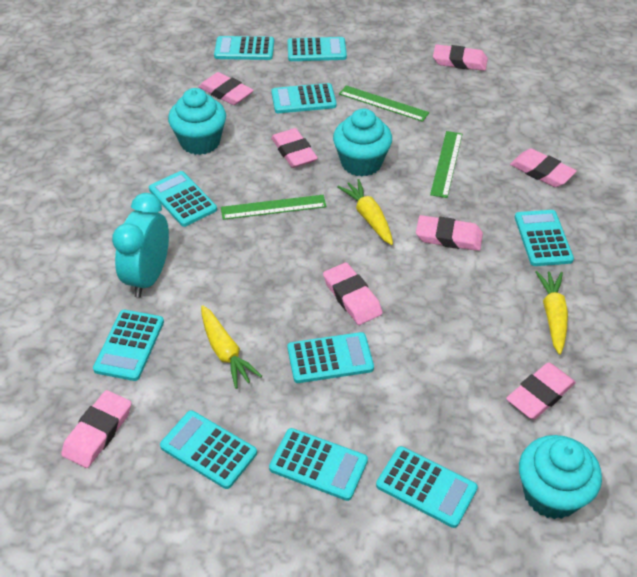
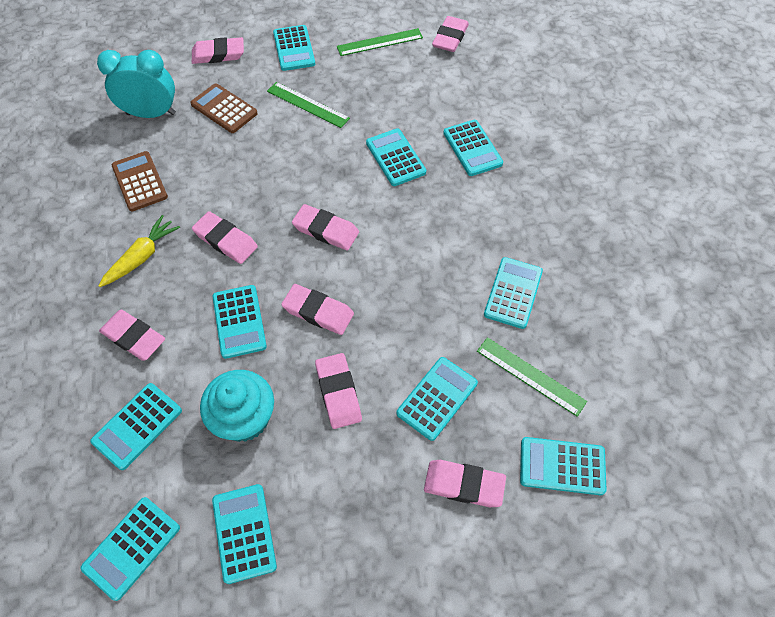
brown calculator: none = 0 -> [112,151,168,211] [190,83,258,133] = 2
turquoise cupcake: [168,88,226,155] [333,109,392,176] [519,435,602,519] = 3 -> [200,370,274,442] = 1
yellow carrot: [201,305,262,389] [337,179,393,245] [535,271,568,355] = 3 -> [98,215,180,287] = 1

